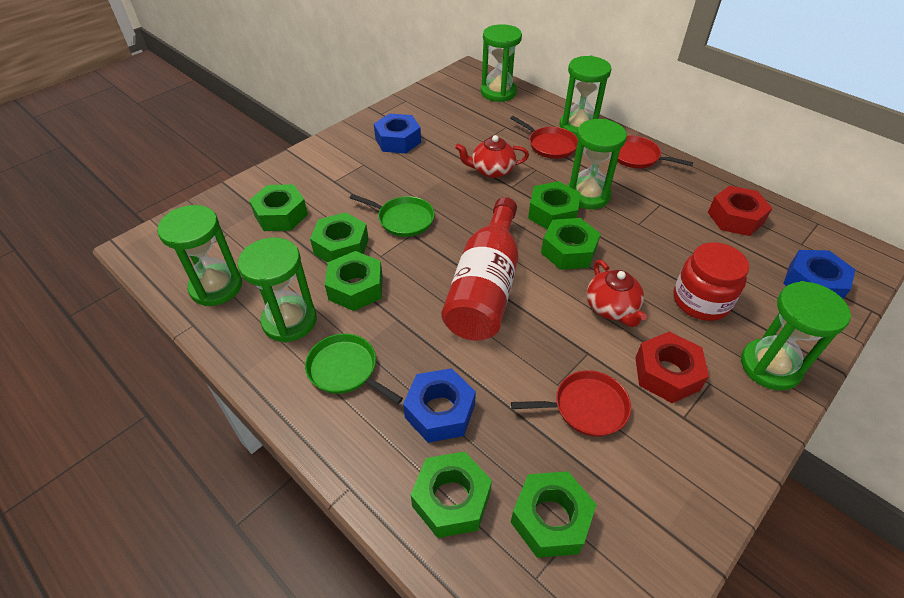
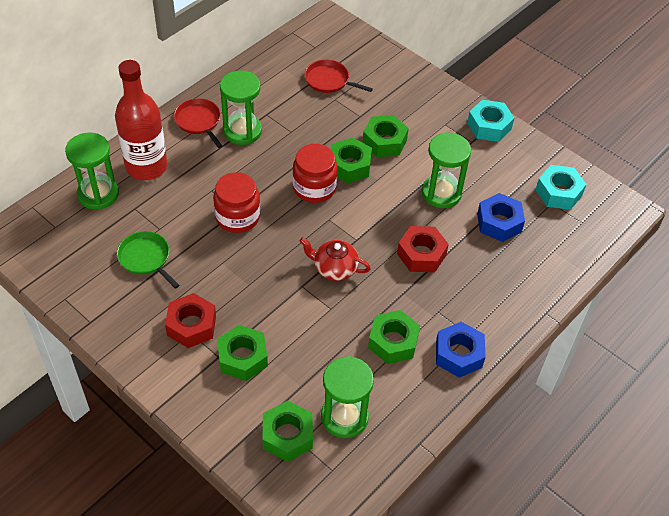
blue nut: [374,113,421,154] [403,368,476,443] [783,250,856,299] = 3 -> [436,322,486,378] [477,193,525,242] = 2
green hourglass: [157,205,242,306] [238,237,317,342] [481,24,522,102] [560,55,611,136] [568,119,627,209] [741,281,851,391] = 6 -> [65,133,119,210] [220,70,262,145] [321,356,374,438] [422,132,471,208] = 4
green nut: [249,184,308,231] [310,212,369,263] [325,251,383,311] [411,452,492,538] [511,471,597,558] [528,181,581,230] [541,218,601,270] = 7 -> [217,325,268,381] [262,401,313,462] [331,138,372,183] [363,115,409,157] [368,310,420,364] = 5
green pan: [305,334,403,404] [350,194,434,237] = 2 -> [117,231,179,289] = 1
red jar: [674,242,749,321] = 1 -> [213,172,260,233] [292,144,338,203] = 2
red pan: [510,116,578,159] [511,370,631,437] [617,135,693,168] = 3 -> [174,98,222,148] [305,60,373,93] = 2
red teapot: [455,135,529,178] [587,260,647,327] = 2 -> [300,237,371,281] = 1
turquoise nut: none = 0 -> [467,100,514,142] [536,165,587,210] = 2

